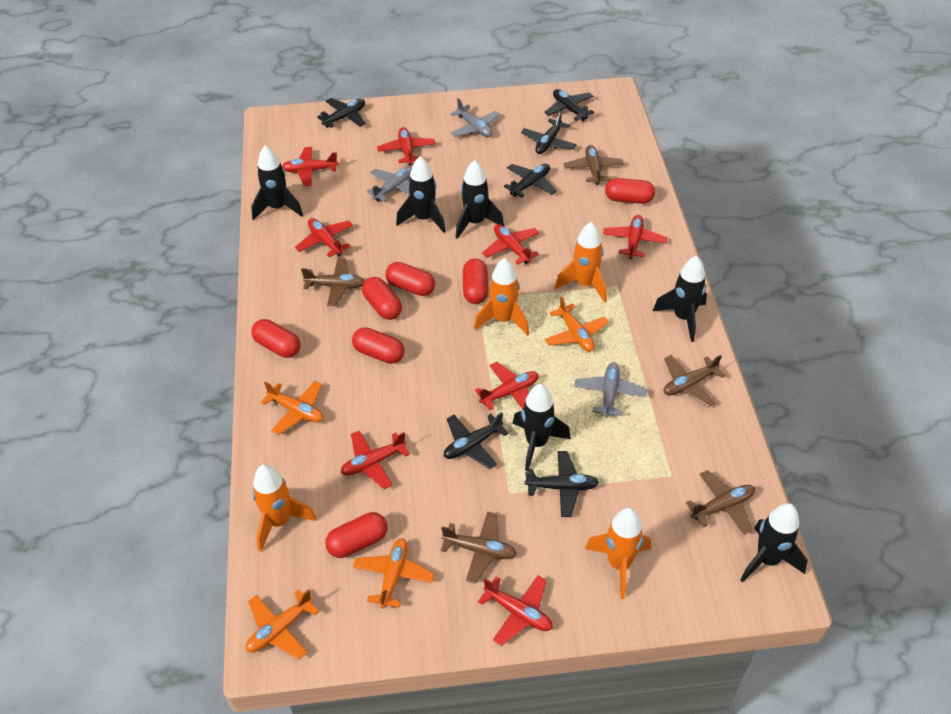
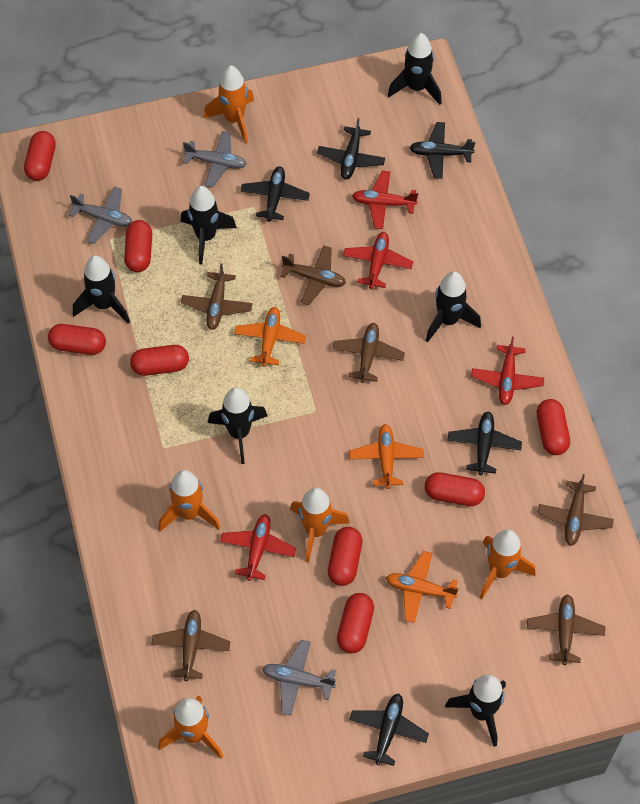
black plane: [317,98,366,128] [444,412,509,469] [504,164,557,198] [521,111,577,154] [525,451,599,517] [544,89,594,121] = 6 -> [241,166,310,222] [317,118,385,180] [349,694,429,766] [409,122,475,179] [447,412,522,475] = 5
brown plane: [301,258,365,306] [441,512,517,583] [564,145,624,185] [664,355,725,407] [686,470,755,535] = 5 -> [152,610,230,681] [181,263,252,330] [280,245,346,305] [332,323,405,383] [527,594,605,665] [537,474,614,546] = 6
orange plane: [246,589,319,659] [260,381,323,435] [353,538,435,609] [545,296,609,352] = 4 -> [234,307,306,367] [349,424,424,489] [386,551,459,623] = 3
orange rocket: [252,464,316,552] [474,258,529,336] [555,222,607,303] [585,508,651,599] = 4 -> [158,470,221,532] [159,696,224,759] [204,65,254,144] [290,487,350,563] [479,529,536,599] = 5
red capsule: [251,319,300,358] [325,512,388,558] [352,327,405,364] [362,277,402,320] [385,262,435,296] [463,259,488,304] [605,178,655,204] = 7 -> [24,131,56,181] [48,324,106,355] [124,220,152,272] [130,345,189,376] [328,527,362,586] [337,593,374,653] [425,472,485,506] [537,399,570,455] = 8
red plane: [282,147,338,186] [295,218,353,257] [340,431,410,489] [377,127,436,166] [475,362,539,410] [478,576,553,646] [482,224,539,265] [603,215,667,259] = 8 -> [220,514,296,581] [343,232,413,289] [352,171,418,229] [471,337,544,405] = 4

